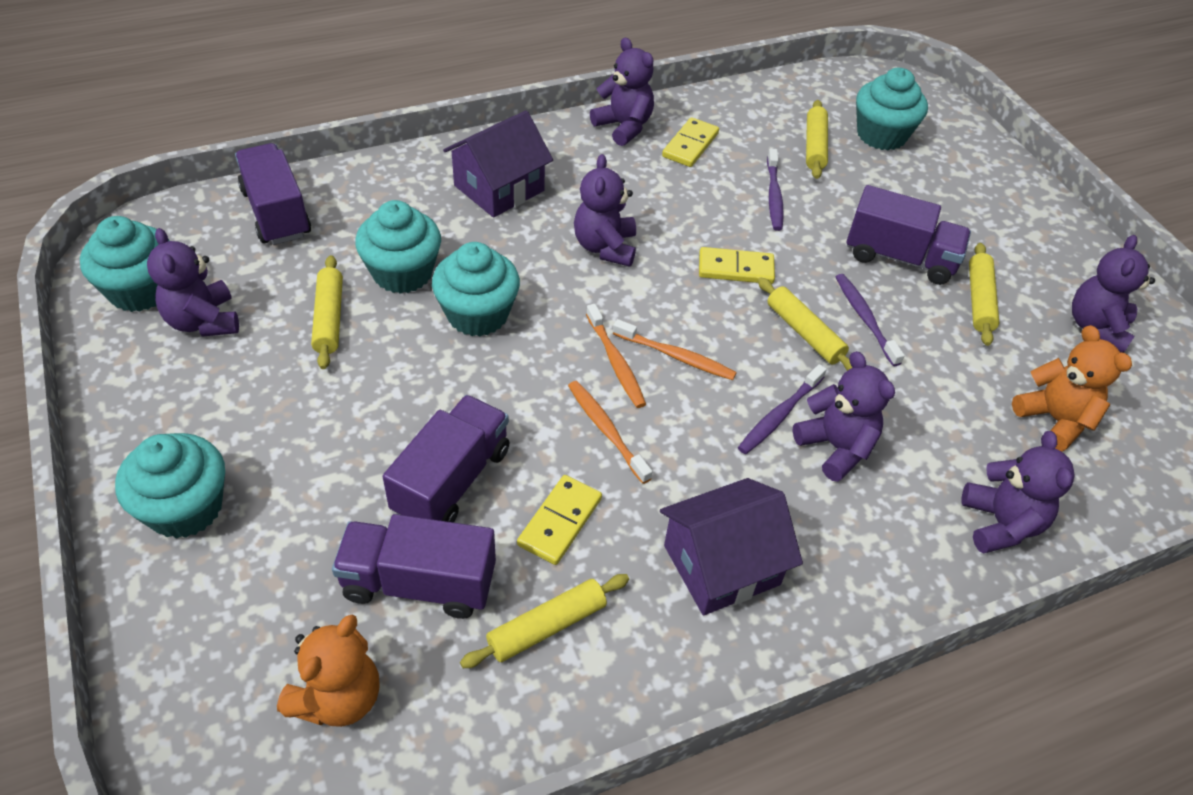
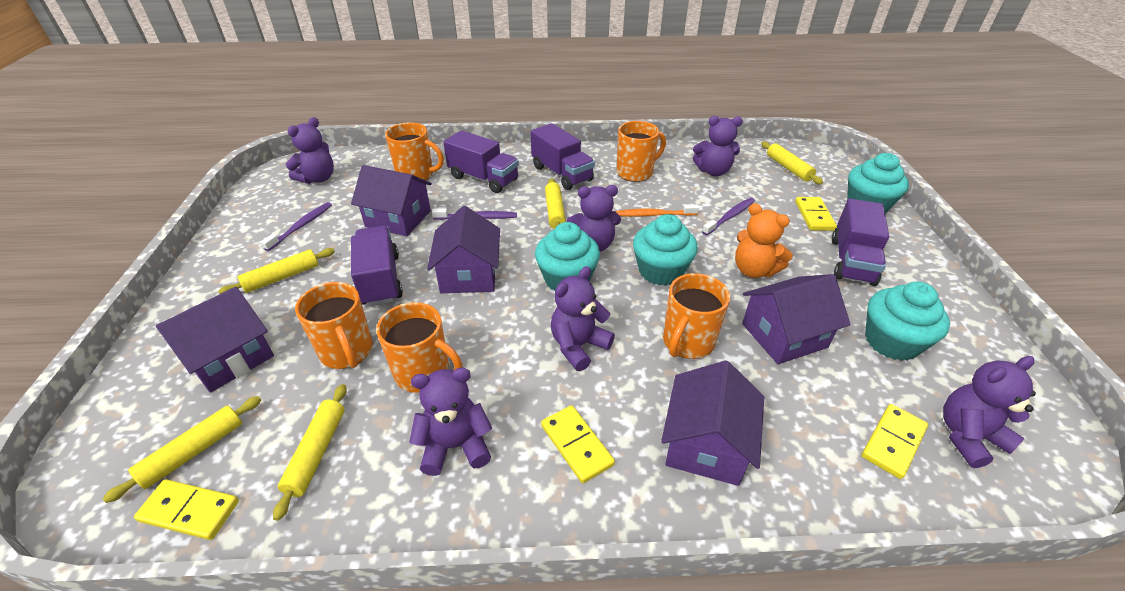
orange mug: none = 0 -> [295,282,373,369] [376,302,463,393] [385,122,444,180] [617,121,666,182] [663,273,730,359] = 5
orange teddy bear: [277,614,379,727] [1012,325,1132,452] = 2 -> [735,203,793,278] = 1
orange toothbrush: [568,381,653,484] [586,304,646,408] [613,319,737,380] = 3 -> [615,204,699,217] = 1
purple house: [443,110,553,218] [660,478,803,615] = 2 -> [156,287,274,393] [351,165,432,236] [427,206,500,293] [661,360,764,486] [742,274,850,364] = 5
turquoise cupcake: [80,216,170,312] [115,433,225,539] [355,200,441,294] [432,242,520,336] [856,68,928,151] = 5 -> [535,222,600,291] [633,214,698,286] [847,153,909,213] [865,282,950,361] = 4
yellow domino: [517,475,602,565] [662,117,719,167] [699,247,775,284] = 3 -> [134,479,239,540] [541,405,615,483] [795,197,837,231] [862,404,928,479] = 4

